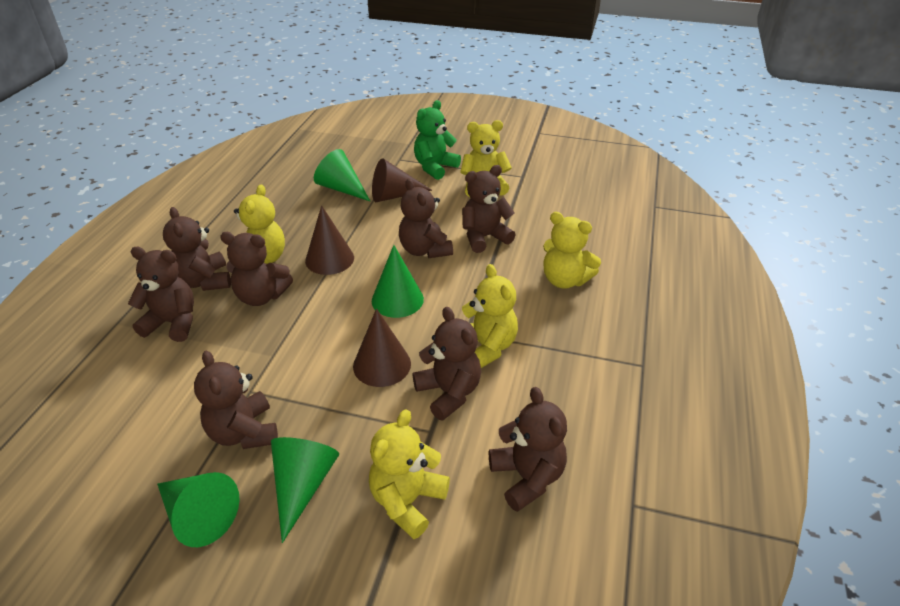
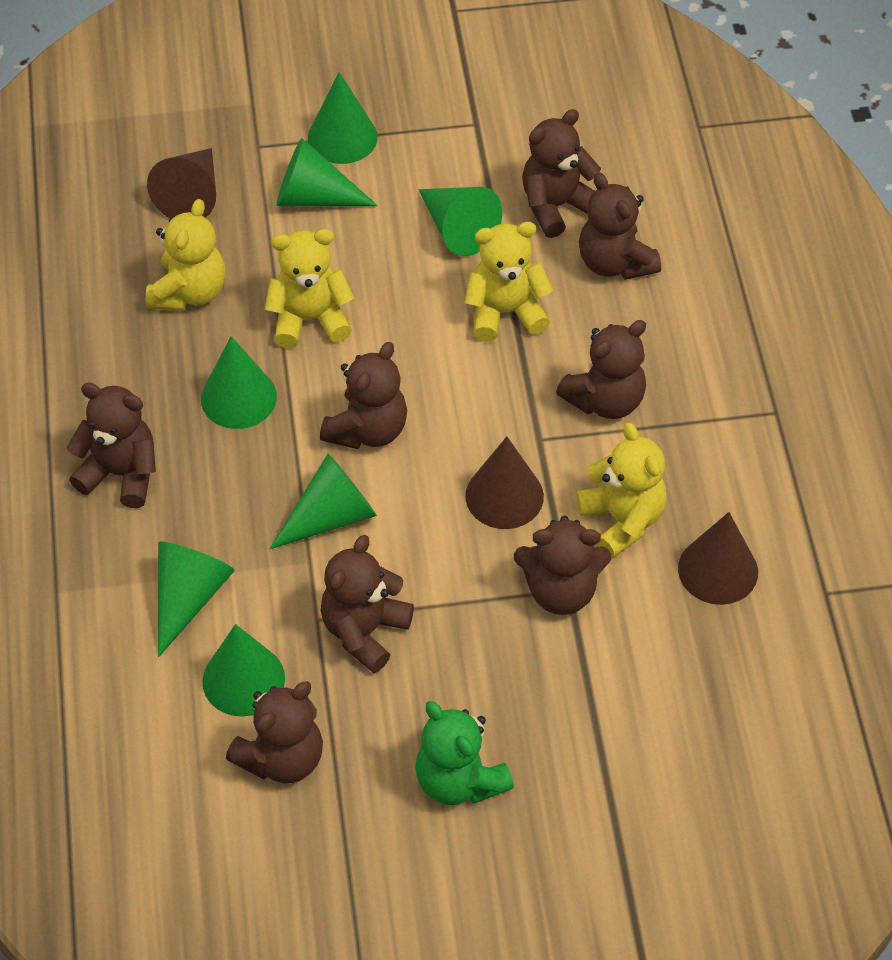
green cone: [157,472,240,547] [271,437,339,543] [314,149,370,201] [372,245,424,318] = 4 -> [158,541,235,657] [201,336,277,429] [202,624,285,717] [269,453,377,549] [277,138,378,206] [308,72,378,164] [418,187,502,256] = 7
yellow teddy bear: [234,185,285,264] [369,409,450,539] [460,120,512,197] [462,264,518,368] [543,212,601,289] = 5 -> [146,199,226,311] [265,229,354,348] [464,222,553,342] [576,423,667,559] = 4

